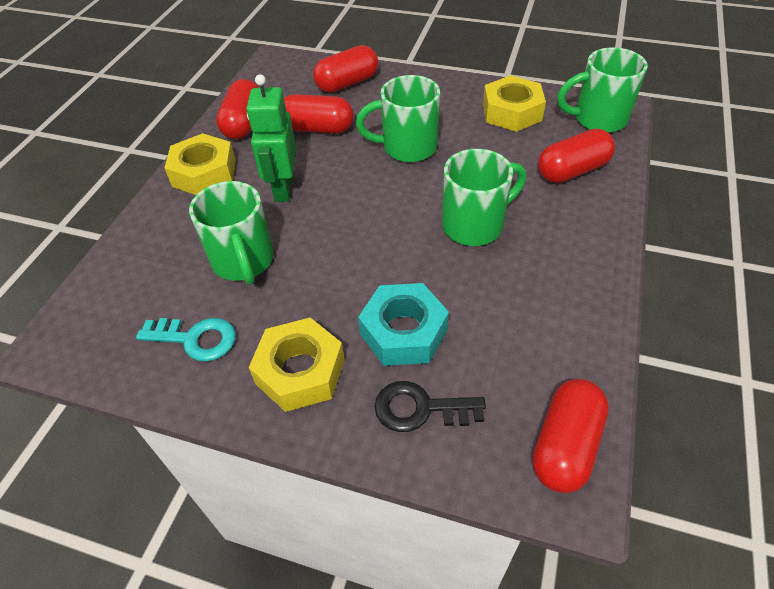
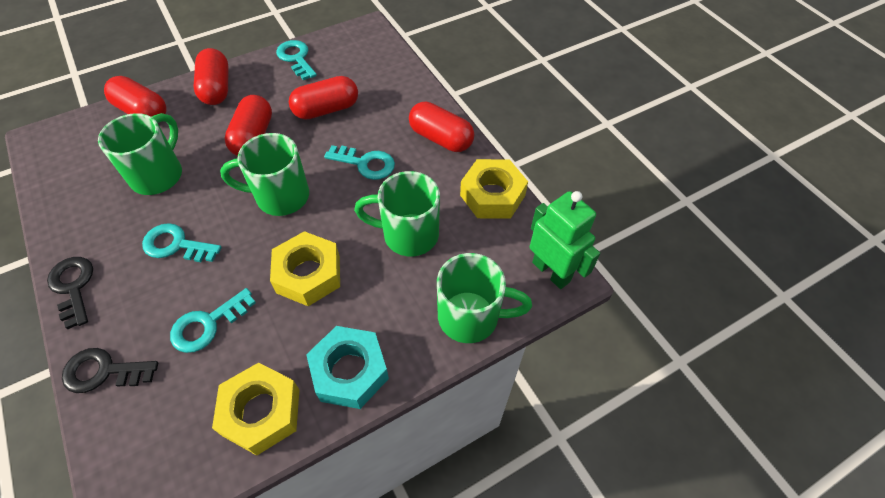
black key: [375,381,486,432] = 1 -> [47,257,93,329] [62,348,158,393] = 2
turquoise key: [136,318,236,361] = 1 -> [142,223,222,262] [170,288,256,353] [276,40,317,80] [324,145,395,180] = 4

